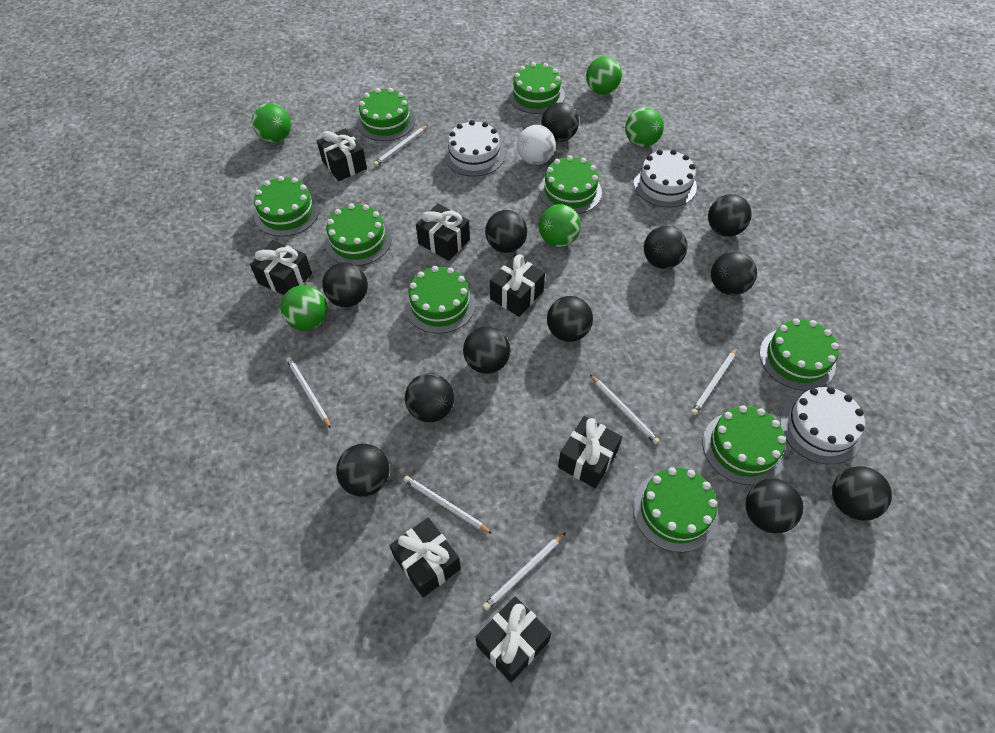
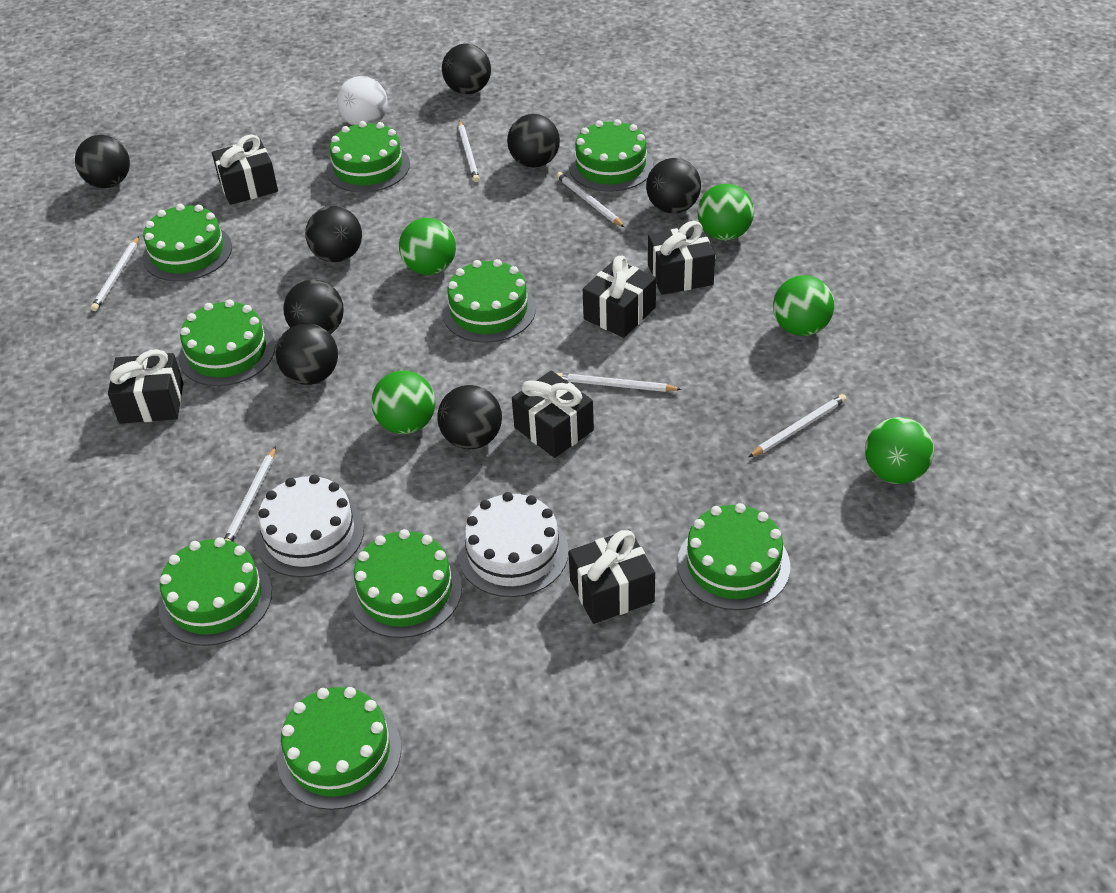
black ball: [322,263,368,307] [336,444,389,497] [405,373,454,423] [463,326,510,374] [485,210,527,253] [541,102,579,142] [547,296,593,342] [644,225,687,269] [708,194,752,237] [711,251,757,295] [745,479,803,533] [832,466,892,521] = 12 -> [75,135,130,188] [276,323,338,385] [283,279,344,334] [305,206,362,263] [437,385,502,449] [442,44,491,95] [507,114,560,168] [646,158,701,214] = 8
black gift: [250,240,312,295] [317,128,367,181] [389,517,461,598] [416,204,470,261] [476,596,551,682] [490,255,545,317] [558,416,622,488] = 7 -> [108,349,183,424] [212,134,278,205] [512,371,594,458] [568,530,655,624] [583,256,656,338] [648,221,715,295] = 6
white cake: [444,120,505,177] [634,149,697,208] [780,387,865,464] = 3 -> [255,475,364,577] [458,492,569,597] = 2

